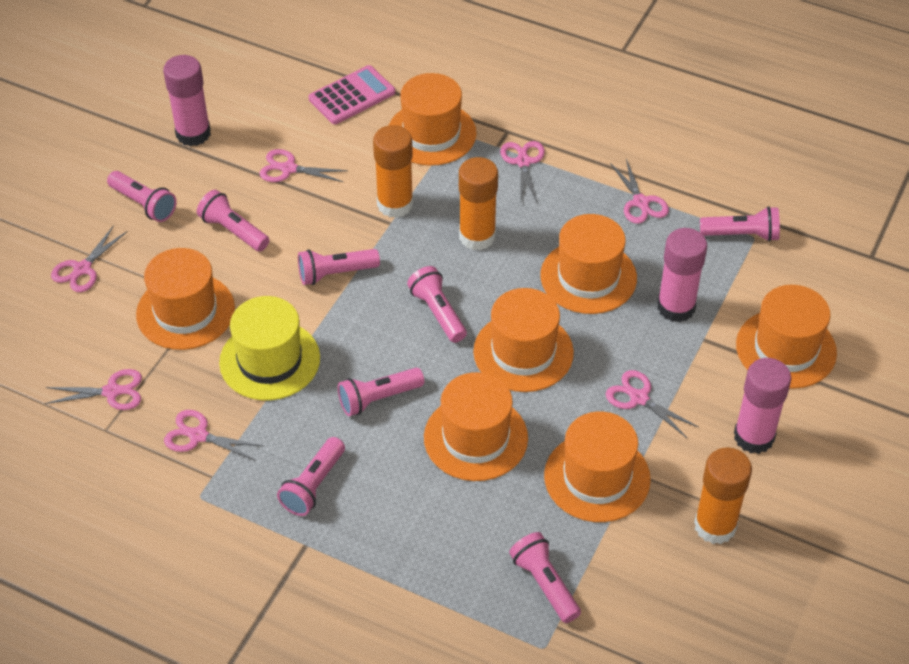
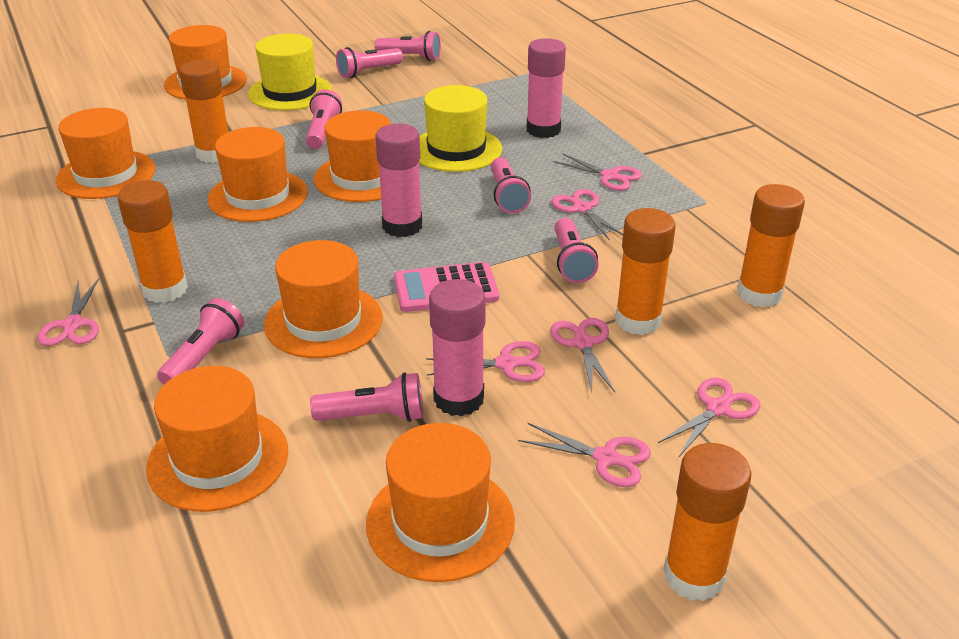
orange glue stick: [373,125,413,218] [459,157,498,251] [694,448,752,544] = 3 -> [117,180,188,303] [179,60,228,163] [615,208,676,335] [663,443,751,601] [737,184,805,308] = 5
pink flashlight: [107,171,177,222] [197,190,269,252] [277,437,345,516] [298,249,380,285] [338,368,424,416] [407,266,467,343] [509,532,581,623] [700,206,780,242] = 8 -> [157,298,244,385] [306,89,342,149] [310,372,423,422] [336,47,403,78] [375,31,441,61] [491,158,531,213] [554,218,599,283] = 7
yellow hat: [219,296,320,400] = 1 -> [248,33,332,111] [419,85,502,172] = 2

